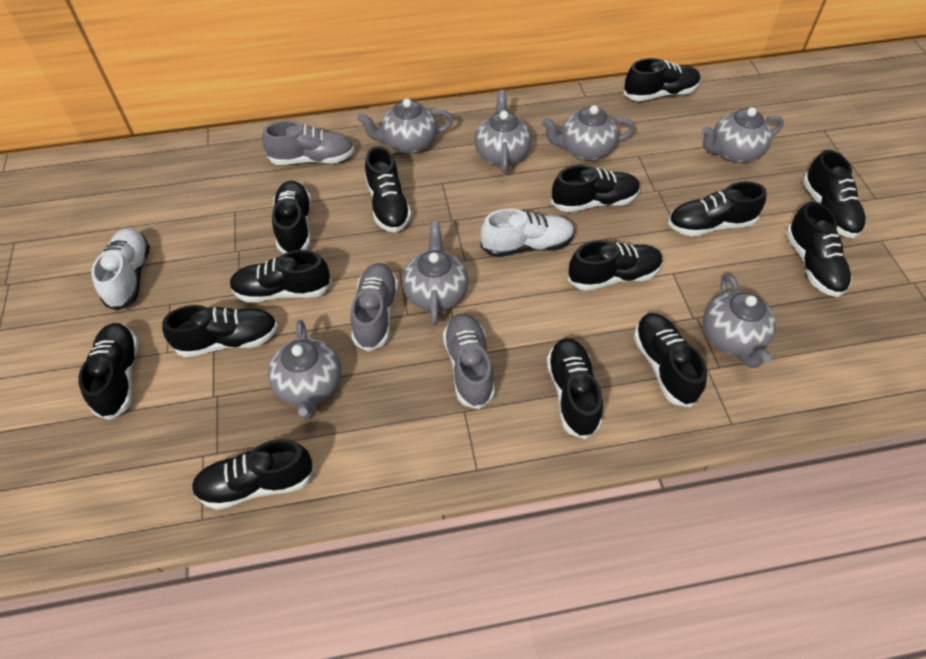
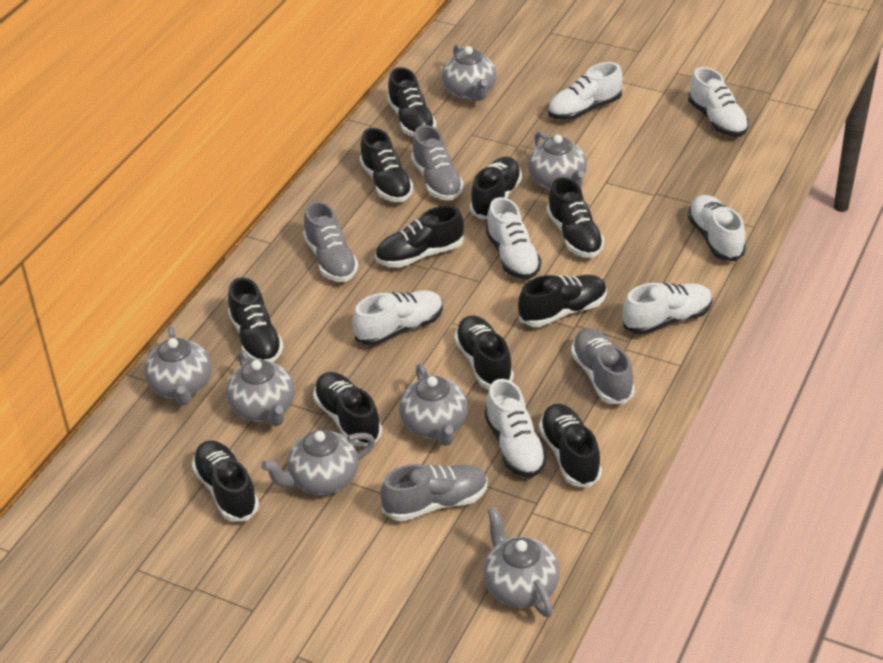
black shoe: [78,323,139,420] [162,305,278,357] [191,439,315,510] [229,250,332,303] [272,181,311,254] [365,146,412,232] [546,338,603,439] [551,165,640,212] [568,240,663,291] [624,58,700,101] [634,313,707,407] [668,181,766,236] [786,201,852,297] [803,150,866,238] = 14 -> [192,440,259,522] [228,277,283,363] [313,372,382,447] [360,128,413,202] [375,206,464,268] [387,67,436,137] [454,315,514,389] [470,157,522,219] [518,275,607,327] [539,404,602,487] [547,177,604,258] = 11
grey shoe: [262,121,354,165] [351,263,398,352] [443,313,495,409] = 3 -> [303,201,358,282] [380,464,488,521] [411,125,464,201] [571,328,635,404] = 4
white shoe: [91,228,150,311] [480,209,575,257] = 2 -> [352,290,443,346] [485,379,547,478] [486,197,541,280] [548,62,622,120] [623,283,713,335] [688,67,749,137] [688,195,746,261] = 7

